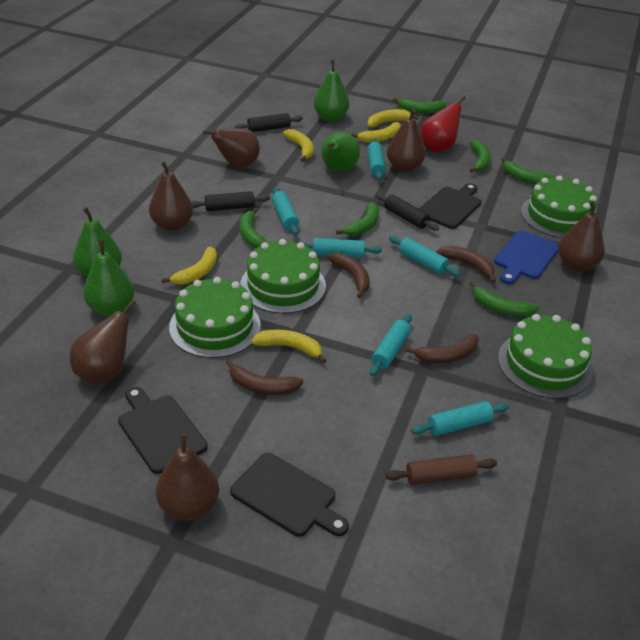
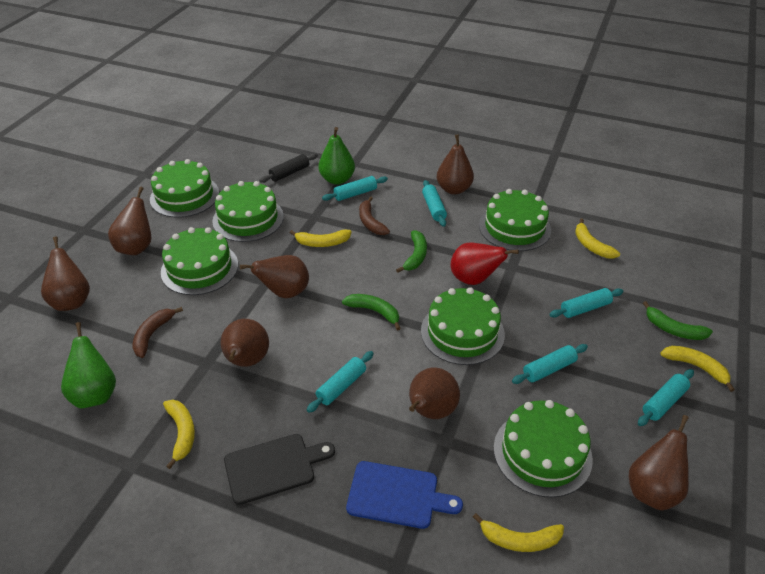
black cutting board: [118,387,208,474] [230,453,349,537] [419,183,481,229] = 3 -> [224,434,335,505] = 1
black rolling pin: [191,191,270,211] [235,113,303,132] [376,193,439,231] = 3 -> [259,153,318,183] = 1
brown banana: [226,359,304,395] [327,253,370,298] [405,334,479,363] [436,246,496,283] = 4 -> [132,307,183,358] [359,196,390,235] = 2
brown pear: [70,299,136,384] [149,161,193,231] [156,433,219,521] [203,128,260,167] [387,109,426,172] [558,201,605,272] = 6 -> [41,237,90,311] [108,187,152,255] [220,319,269,367] [240,255,309,298] [409,367,460,419] [437,134,474,195] [629,415,689,511] = 7
brown rolling pin: [386,454,497,485] = 1 -> none = 0
green banana: [240,207,267,248] [336,202,379,236] [393,98,446,113] [470,140,491,173] [470,282,539,316] [501,158,555,185] = 6 -> [342,294,401,330] [396,231,427,273] [643,301,713,340] = 3
green cake: [169,277,261,358] [240,239,326,314] [498,314,593,399] [521,175,597,238] = 4 -> [150,159,219,218] [161,227,238,295] [212,181,284,242] [421,287,505,365] [479,189,551,251] [494,400,593,498] = 6
green pear: [73,207,122,278] [83,240,134,316] [314,60,349,122] [321,132,360,172] = 4 -> [61,322,116,408] [318,127,355,185] = 2

